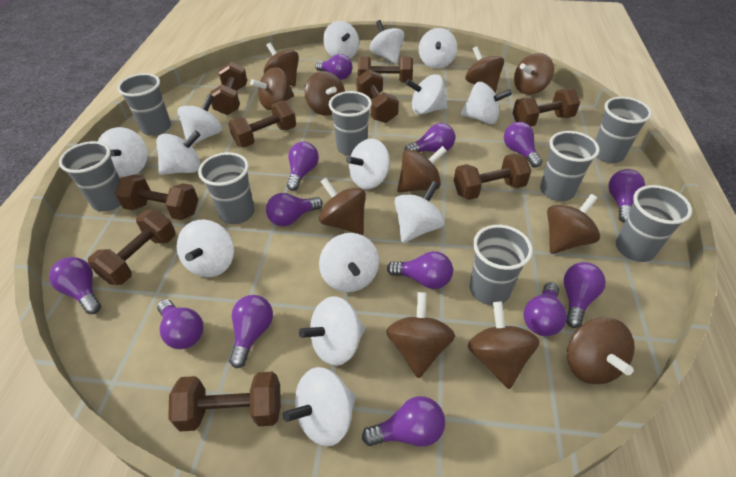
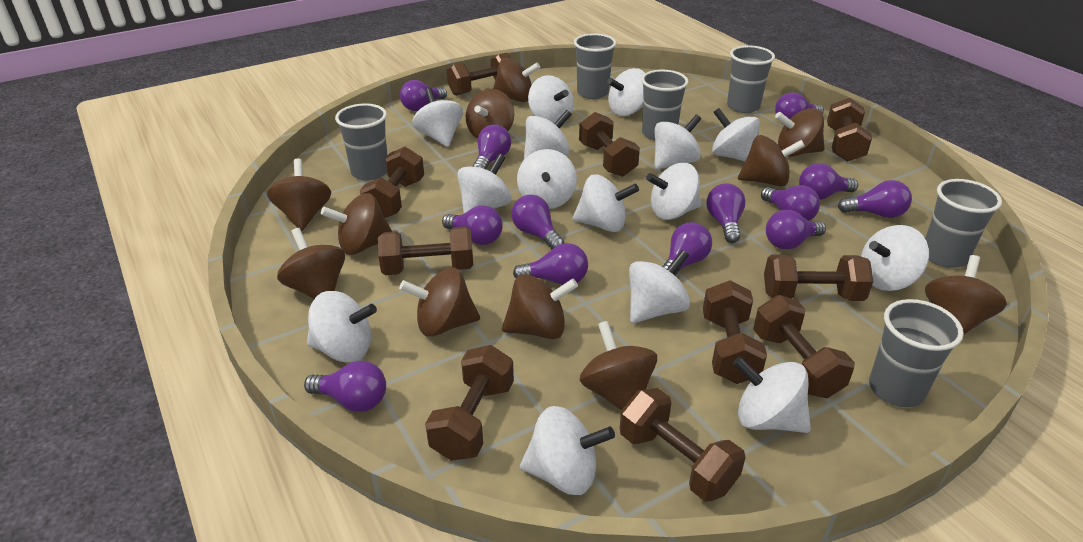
brown dumbbell: [88,210,176,285] [115,174,199,220] [168,372,281,432] [210,62,247,115] [228,101,296,147] [356,69,399,123] [358,57,413,82] [454,153,531,200] [512,89,580,126] = 9 -> [360,147,424,218] [378,226,473,275] [425,345,514,461] [447,53,511,96] [579,112,640,177] [620,388,746,501] [703,280,767,384] [753,295,855,398] [764,255,873,301] [827,98,872,162] = 10
grey cup: [59,141,121,212] [117,73,171,136] [198,152,254,224] [329,91,372,156] [470,225,533,305] [540,131,600,201] [595,97,652,163] [616,185,692,262] = 8 -> [335,103,388,181] [574,33,616,99] [641,70,689,140] [727,45,775,113] [869,299,964,407] [925,179,1002,268] = 6
white spinning top: [98,127,148,177] [156,131,201,175] [177,94,222,146] [177,220,234,277] [283,367,356,446] [299,296,365,366] [319,233,379,292] [323,21,359,59] [346,139,390,189] [370,20,404,64] [395,181,445,243] [406,74,448,115] [419,28,457,69] [461,82,512,124] = 14 -> [307,291,377,362] [412,88,463,147] [457,154,511,213] [517,149,577,209] [520,406,615,495] [524,110,572,159] [528,75,574,123] [573,175,639,232] [607,68,645,116] [629,250,690,323] [646,163,701,220] [654,114,701,170] [712,108,760,162] [733,357,811,433] [861,225,929,291] = 15

